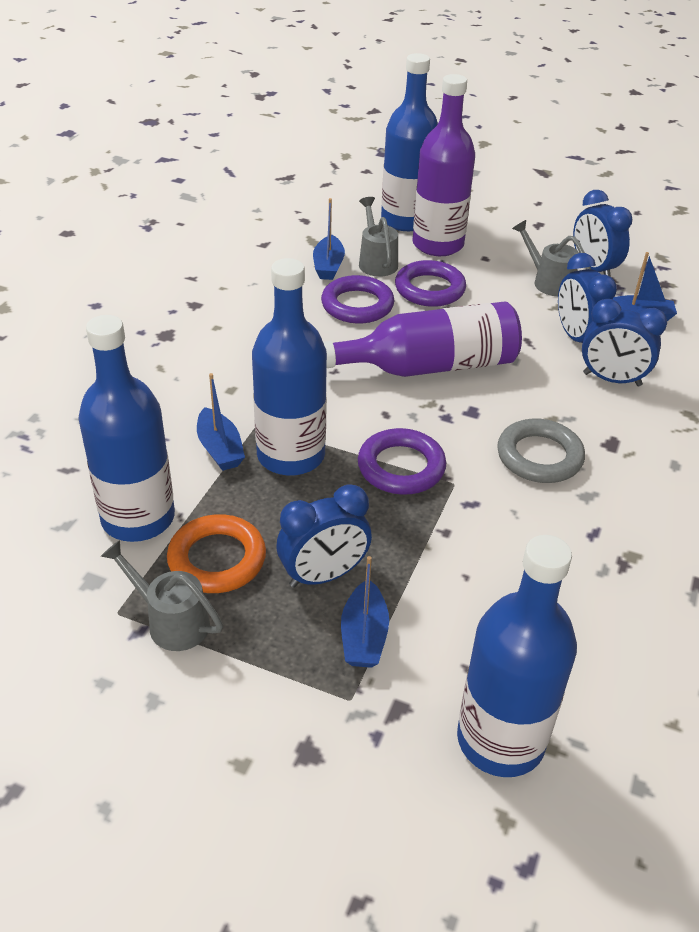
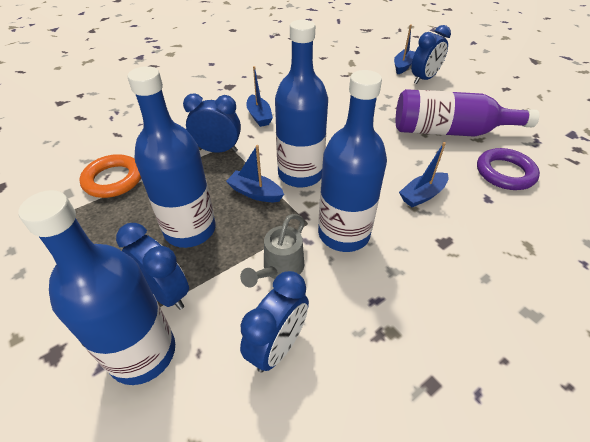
grey ring: [497,419,585,483] = 1 -> none = 0
grey watering can: [101,540,223,651] [359,197,398,277] [512,220,591,296] = 3 -> [240,214,305,288] = 1
purple bottle: [323,301,522,377] [412,74,475,256] = 2 -> [396,89,540,137] = 1
purple ring: [321,275,394,324] [358,428,446,495] [395,260,466,307] = 3 -> [477,148,540,190] = 1

